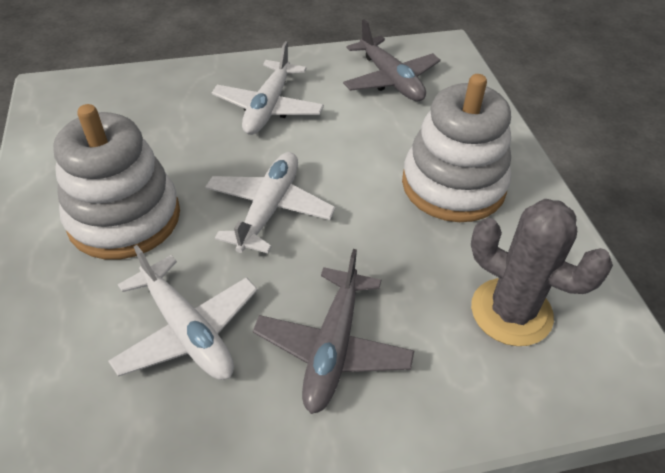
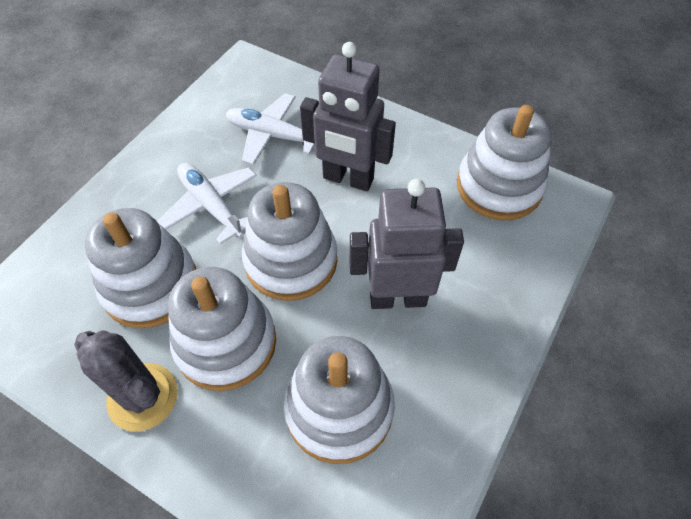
grey plane: [253,249,414,414] [343,19,441,101] = 2 -> none = 0
grey robot: none = 0 -> [300,42,396,191] [350,179,464,309] = 2
white plane: [108,245,258,380] [205,152,336,253] [212,41,324,135] = 3 -> [158,163,257,244] [226,93,315,165] = 2
white stacking toy: [53,104,180,260] [402,74,511,222] = 2 -> [85,208,196,328] [168,267,276,391] [242,182,337,301] [283,336,395,464] [457,105,552,220] = 5

